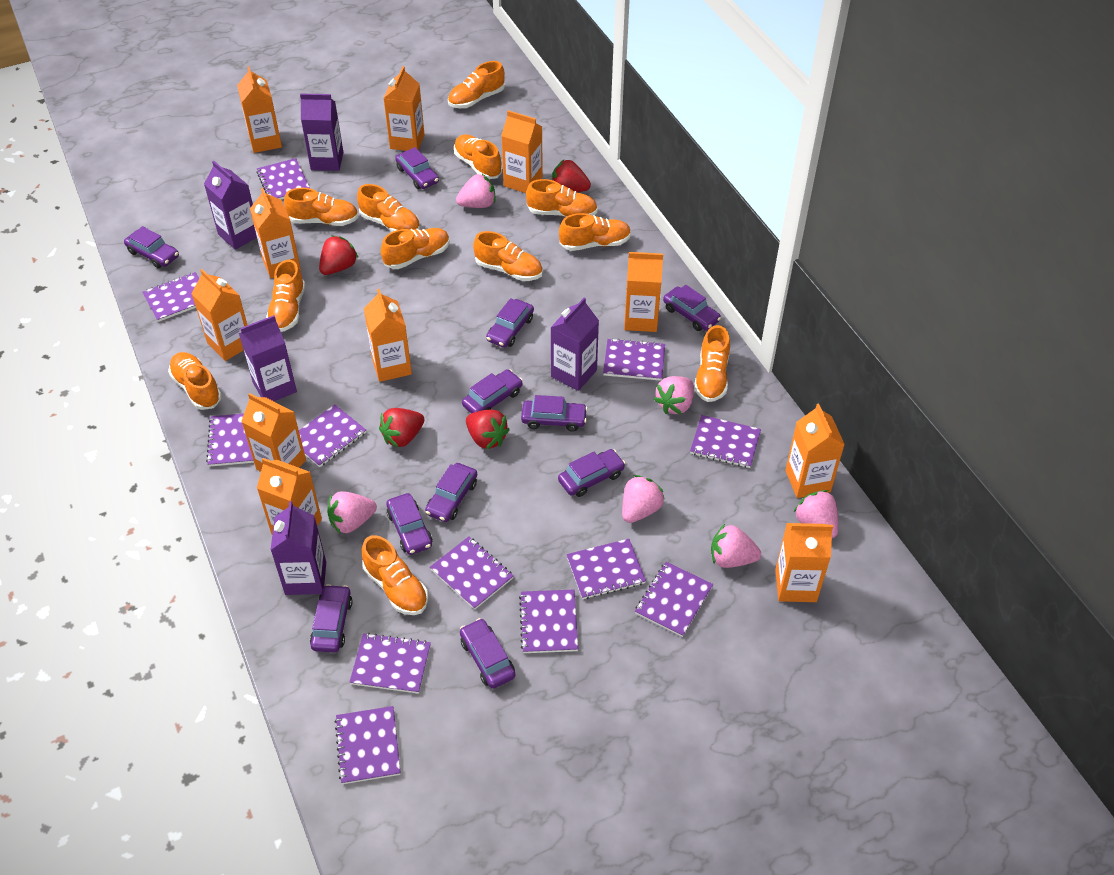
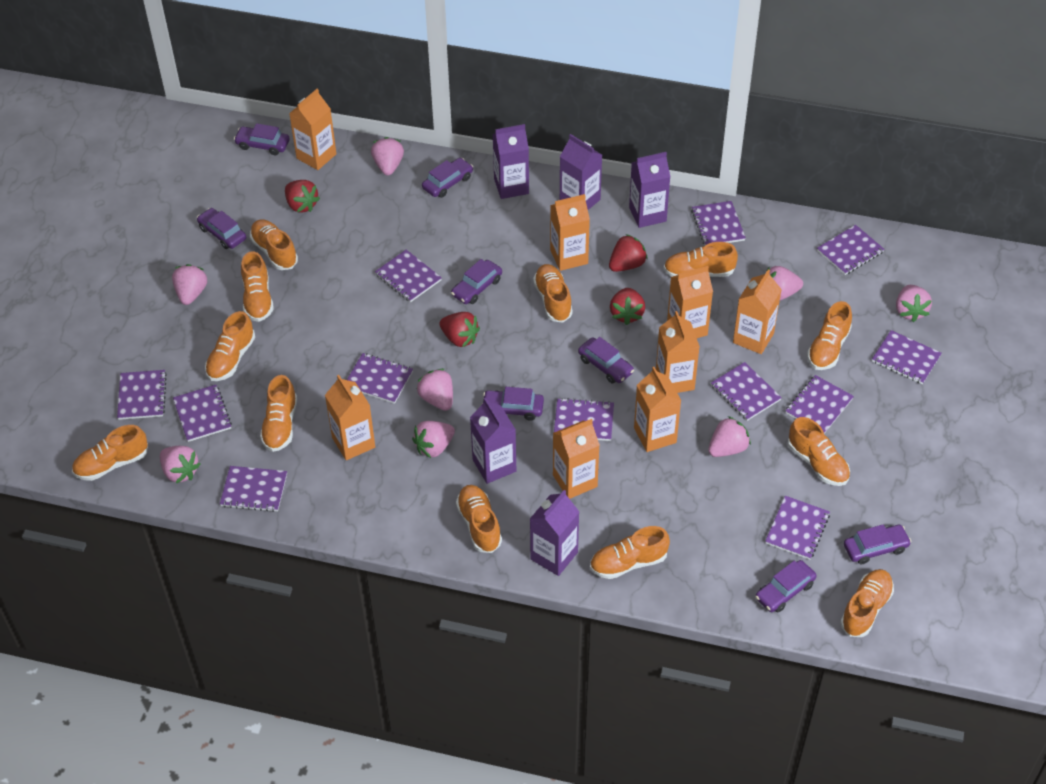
orange carton: [191,269,247,361] [237,66,282,153] [241,393,306,472] [250,188,301,279] [257,458,322,534] [364,289,412,382] [383,66,425,151] [501,110,543,193] [624,252,663,332] [775,523,833,602] [785,403,845,498] = 11 -> [289,89,336,170] [325,375,375,460] [550,194,590,271] [553,419,600,499] [634,367,681,452] [656,311,700,393] [667,266,713,338] [733,269,782,354] = 8
pink strawberry: [327,491,377,534] [456,174,496,208] [622,475,665,523] [654,376,694,414] [711,524,761,568] [793,490,838,538] = 6 -> [160,446,200,483] [172,264,207,305] [371,137,404,176] [412,421,455,458] [417,369,453,411] [708,416,751,457] [766,266,803,300] [896,285,932,322] = 8
purple car: [124,226,179,268] [310,584,353,653] [387,493,432,555] [395,147,439,189] [425,463,477,522] [460,618,516,689] [462,369,523,413] [486,298,534,348] [521,395,588,432] [558,449,625,497] [663,285,721,331] = 11 -> [197,208,246,249] [234,123,290,155] [422,158,473,198] [451,259,502,304] [482,387,544,421] [578,337,634,383] [755,560,817,612] [844,524,911,565] = 8

